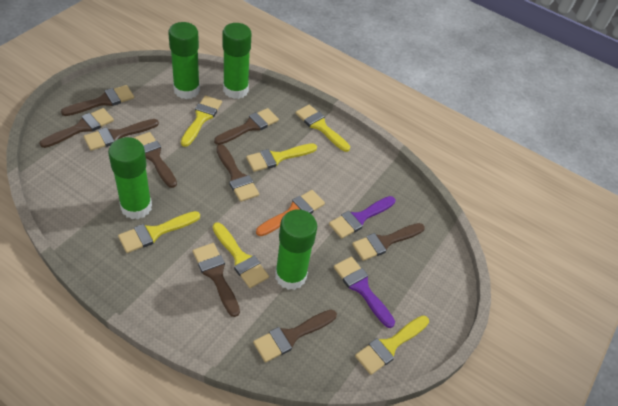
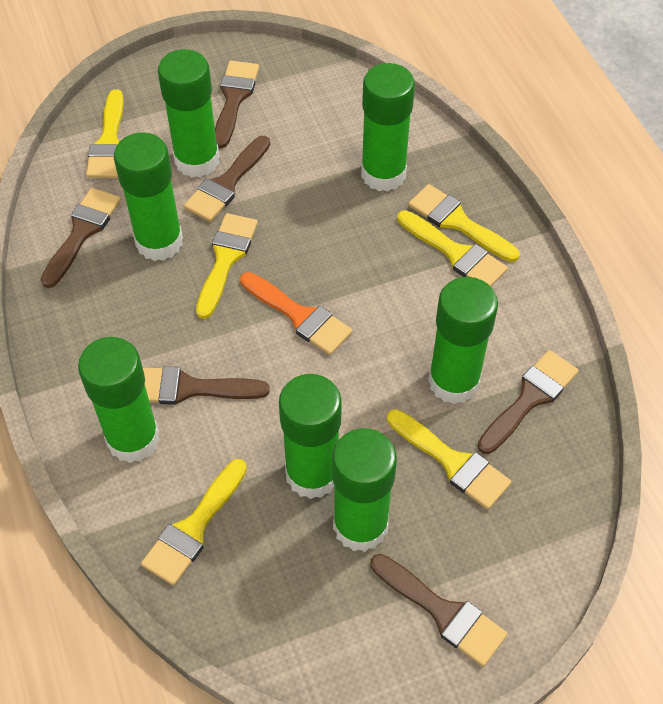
brown brush: [39,108,114,148] [61,85,134,116] [84,119,159,151] [134,132,177,188] [193,243,240,317] [214,108,279,145] [216,144,259,202] [253,310,337,363] [352,223,425,261] = 9 -> [41,188,121,288] [143,366,270,405] [184,136,270,222] [215,61,259,149] [370,554,507,667] [478,350,579,454] = 6
green glue stick: [108,137,152,219] [168,22,200,99] [222,23,251,99] [275,209,317,290] = 4 -> [78,337,160,463] [114,132,183,261] [158,49,219,178] [279,374,342,499] [332,428,397,552] [361,63,415,192] [428,277,498,404] = 7
purple brush: [329,196,395,239] [334,257,395,328] = 2 -> none = 0

